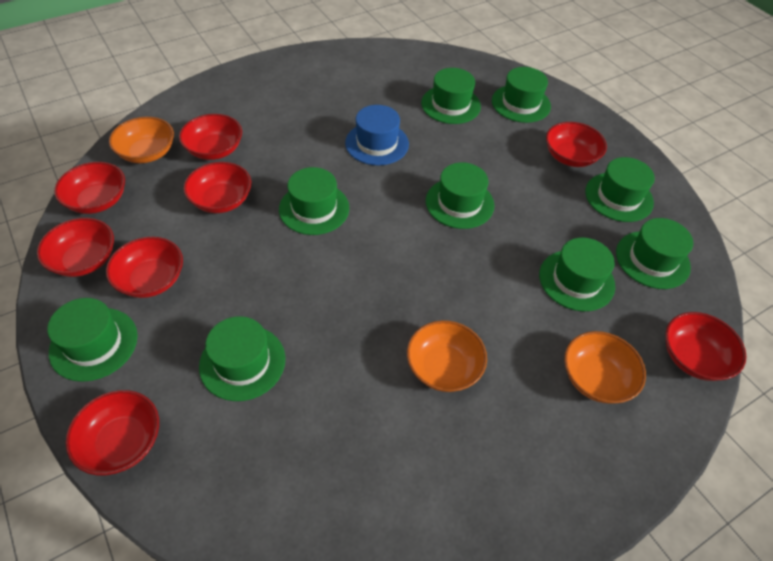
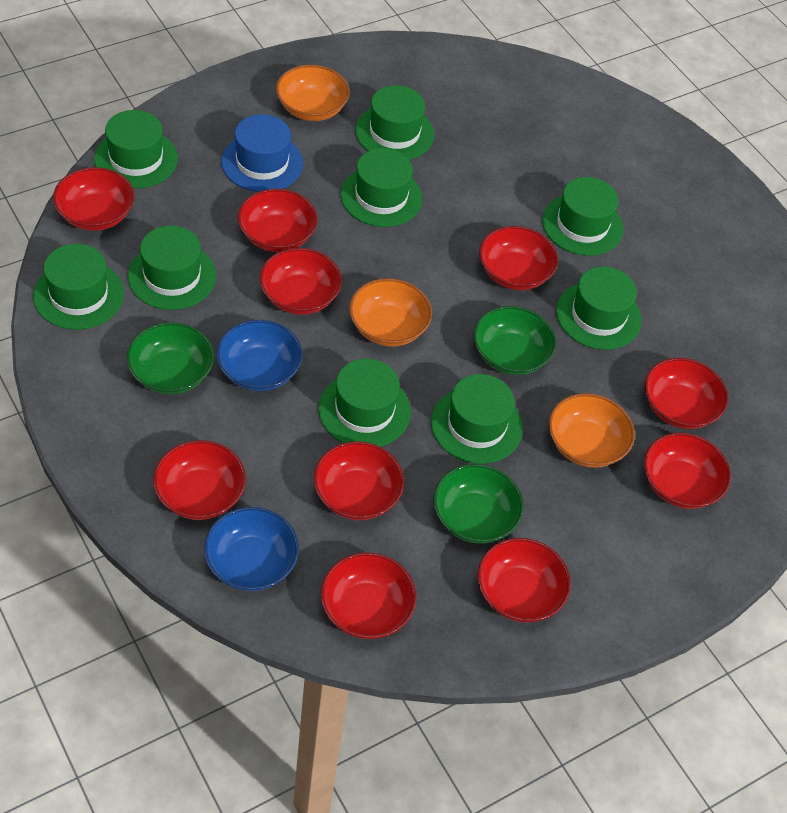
blue bowl: none = 0 -> [204,507,299,591] [216,320,303,391] = 2
green bowl: none = 0 -> [126,322,214,395] [433,464,524,544] [473,306,556,375] = 3
red bowl: [37,218,114,277] [54,162,125,214] [65,390,159,475] [106,237,183,298] [179,114,242,160] [184,162,251,213] [546,122,607,167] [665,312,746,381] = 8 -> [53,167,135,231] [153,440,246,520] [238,189,318,252] [259,248,342,315] [313,441,404,520] [321,552,416,639] [477,538,571,622] [479,226,558,290] [644,433,731,509] [645,358,728,429] = 10

